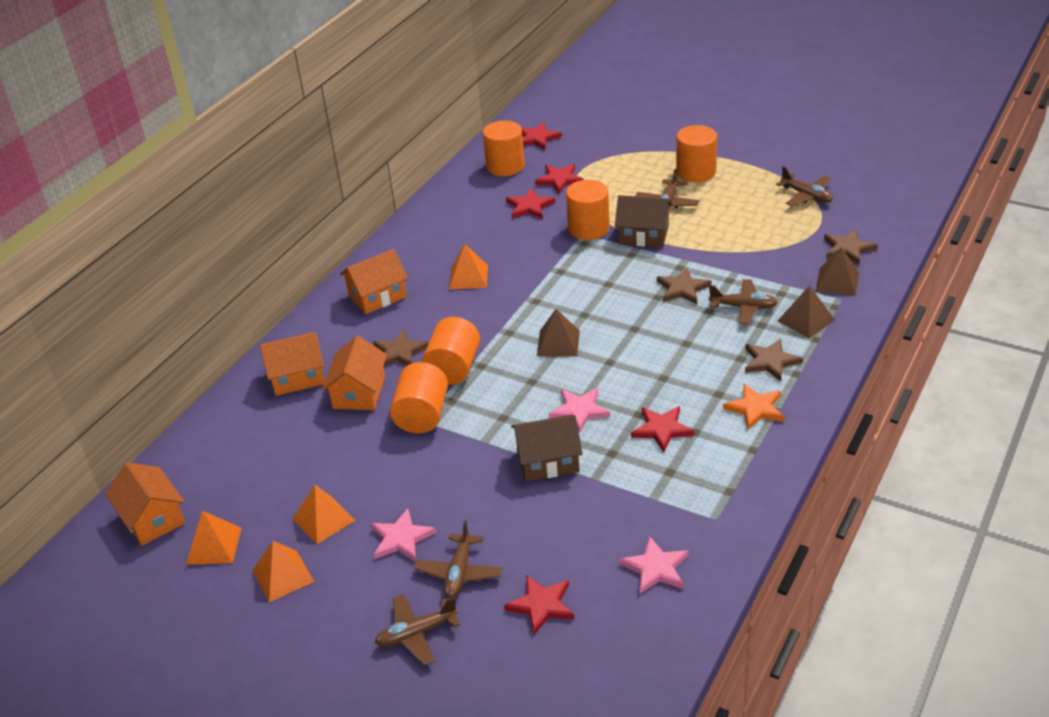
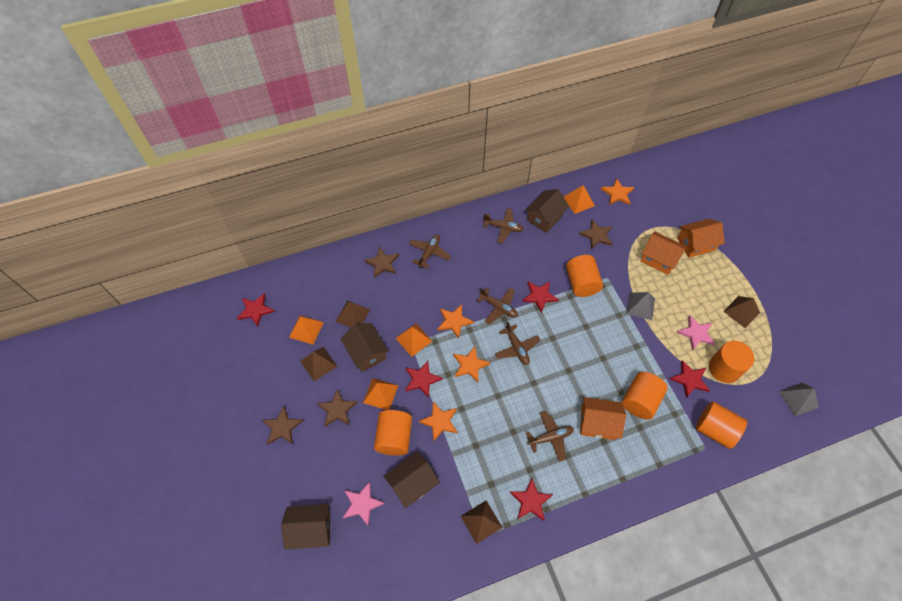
brown house: [511,415,583,481] [615,195,672,247] = 2 -> [281,504,330,550] [341,323,389,372] [383,452,440,508] [525,189,569,233] = 4
brown pyramid: [537,309,580,357] [778,285,835,339] [816,247,859,296] = 3 -> [300,347,338,381] [335,301,370,328] [461,501,503,544] [723,296,760,328] = 4
grey pyramid: none = 0 -> [626,292,655,320] [779,383,819,416] = 2
orange house: [105,462,185,546] [260,332,325,396] [322,336,387,410] [340,249,408,314] = 4 -> [580,397,626,440] [640,231,686,275] [677,219,725,258] = 3
orange star: [723,384,785,430] = 1 -> [419,402,458,441] [438,305,474,338] [453,346,491,382] [601,178,634,205] = 4
pink star: [371,509,436,562] [549,388,610,433] [620,537,689,594] = 3 -> [343,481,385,527] [677,315,715,350] = 2

